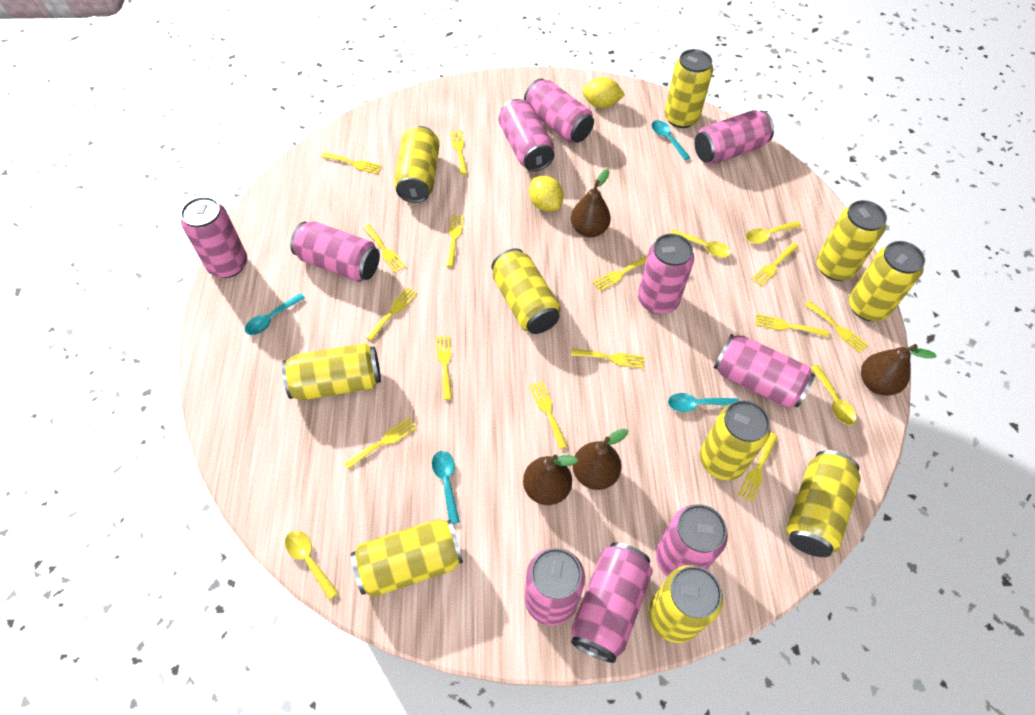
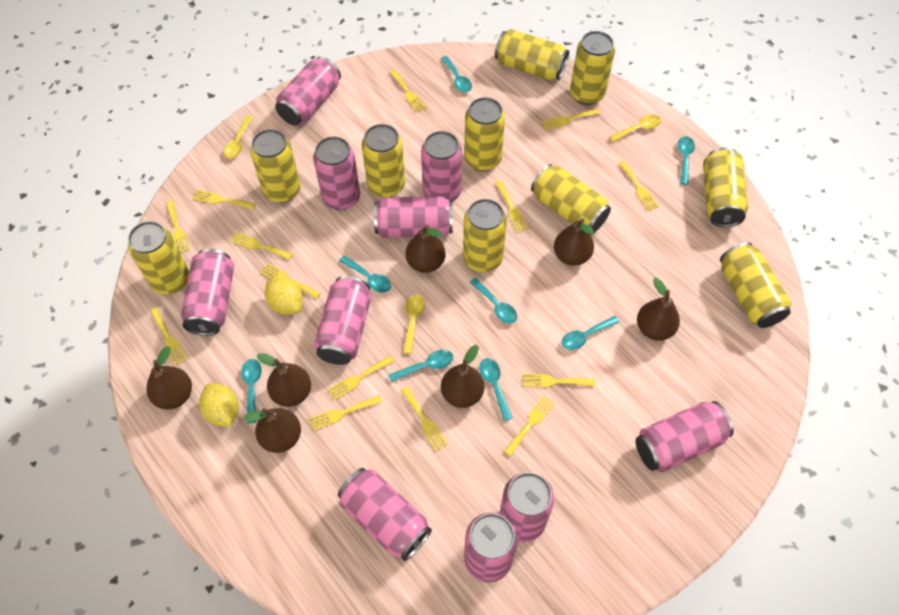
brown pear: [523,455,578,505] [571,169,611,237] [573,428,628,490] [861,344,937,396] = 4 -> [146,346,192,410] [244,408,301,453] [257,353,311,407] [406,225,446,273] [441,345,484,408] [554,219,594,266] [637,277,680,341] = 7
turquoise spoon: [245,293,305,335] [432,451,460,524] [651,120,690,160] [668,393,739,412] = 4 -> [242,359,262,423] [339,255,391,293] [388,350,453,382] [441,56,472,92] [470,278,517,323] [479,358,512,421] [562,316,620,350] [677,136,695,185] = 8
yellow spoon: [285,530,339,600] [670,229,731,258] [746,221,801,244] [810,365,856,425] = 4 -> [224,116,253,158] [403,294,425,354] [609,115,661,142] = 3

